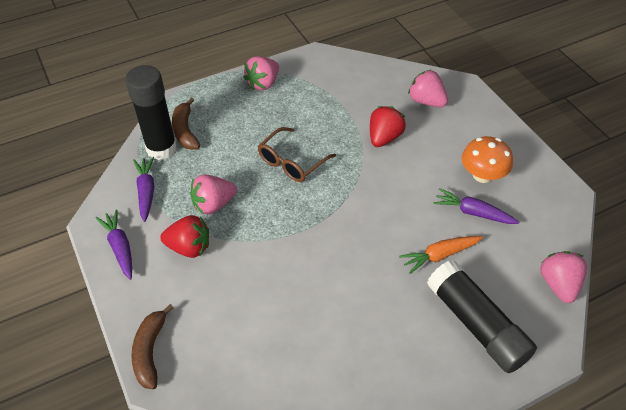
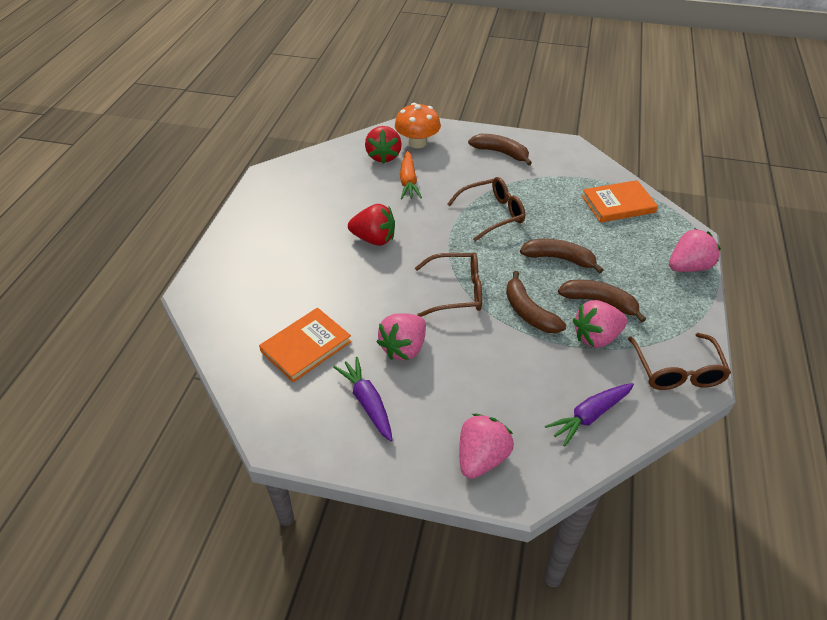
black glue stick: [125,65,177,160] [427,260,537,373] = 2 -> none = 0
brown banana: [131,304,174,389] [172,98,200,150] = 2 -> [468,134,532,166] [506,271,566,333] [520,239,604,273] [558,280,646,322] = 4
brown glasses: [258,127,336,182] = 1 -> [415,252,482,317] [447,177,525,241] [628,333,731,390] = 3
orange book: none = 0 -> [259,308,352,382] [582,180,658,223] = 2
purple carrot: [96,209,132,280] [133,157,154,222] [433,188,519,224] = 3 -> [333,357,392,441] [545,383,634,447] = 2

